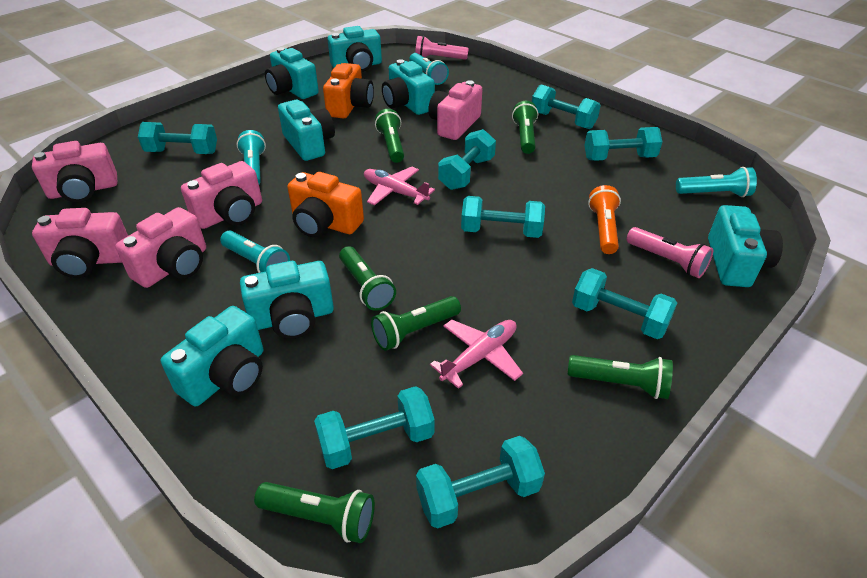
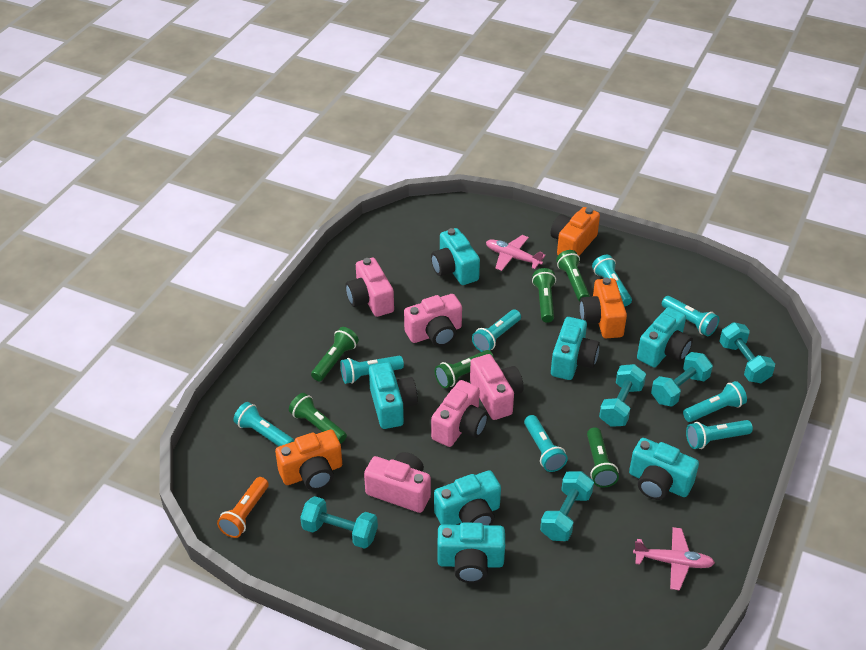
orange camera: [287,172,364,237] [323,63,374,119] = 2 -> [275,430,342,490] [550,207,600,256] [580,278,627,338] = 3
pink flashlight: [415,36,469,60] [626,227,713,278] = 2 -> none = 0
turquoise dumbbell: [138,122,217,154] [314,386,435,469] [416,436,545,529] [438,129,496,190] [461,196,545,238] [532,84,601,129] [572,268,677,339] [584,127,663,161] = 8 -> [300,496,378,549] [540,471,594,541] [599,364,646,427] [651,352,713,407] [719,322,775,383] = 5
turquoise flashlight: [220,231,290,273] [237,130,266,184] [409,53,449,85] [676,167,757,197] = 4 -> [233,402,294,446] [340,356,404,384] [472,310,521,352] [524,415,568,472] [592,255,632,306] [662,296,719,336] [683,381,747,422] [686,420,753,449] = 8

